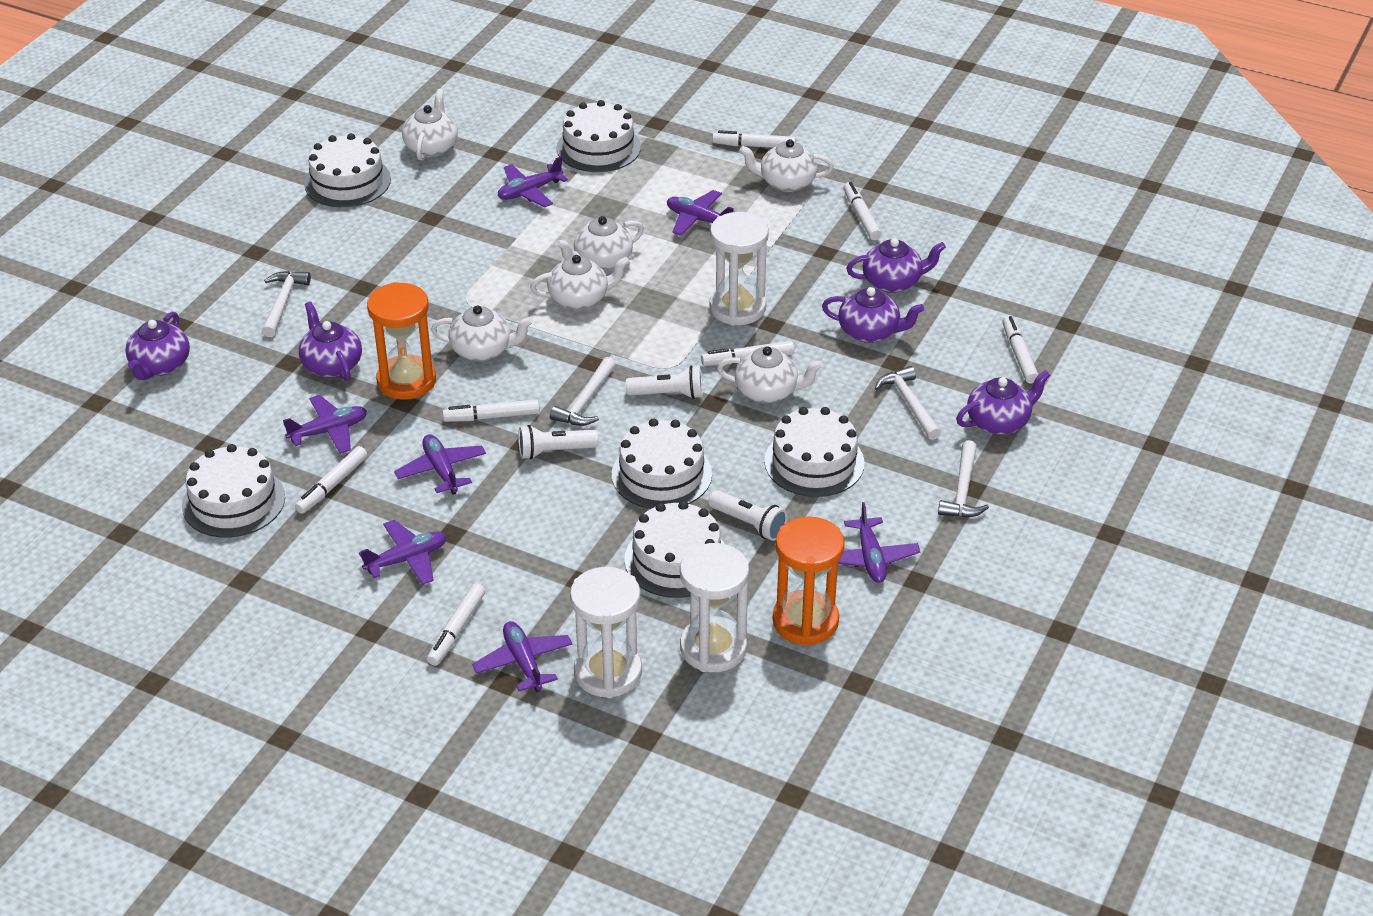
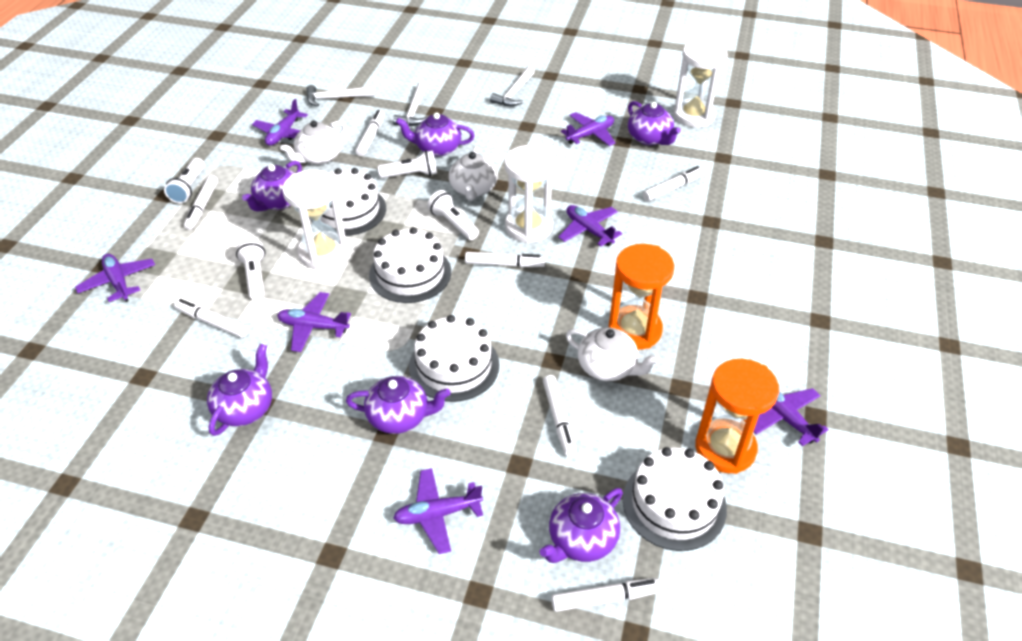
purple teapot: [125,312,190,380] [299,301,362,381] [822,287,924,343] [846,238,946,293] [956,370,1050,435] = 5 -> [207,344,272,436] [242,161,302,212] [346,376,451,434] [396,112,475,157] [540,488,623,563] [628,101,681,145] = 6
white cake: [182,444,285,538] [304,133,391,207] [557,100,641,172] [612,418,712,509] [624,501,724,598] [764,407,864,497] = 6 -> [310,168,386,236] [369,227,451,303] [409,315,499,402] [623,447,727,551] = 4
white flashlight: [518,425,598,460] [626,365,703,399] [708,490,788,541] = 3 -> [164,158,205,204] [236,239,265,300] [378,150,437,178] [427,190,479,240] = 4
white hammer: [262,271,311,337] [550,357,616,426] [875,366,941,440] [938,440,989,517] = 4 -> [306,85,375,107] [393,82,427,126] [490,66,535,106] = 3
white teapot: [402,89,458,160] [431,305,533,361] [530,255,630,310] [556,216,644,270] [717,346,823,403] [739,139,834,192] = 6 -> [280,120,346,165] [449,147,498,201] [566,327,660,381] = 3

